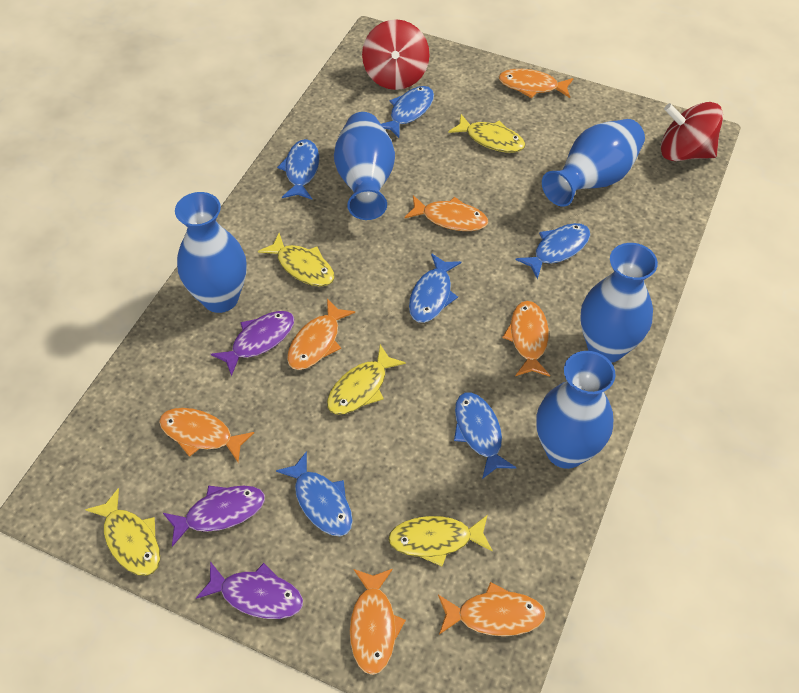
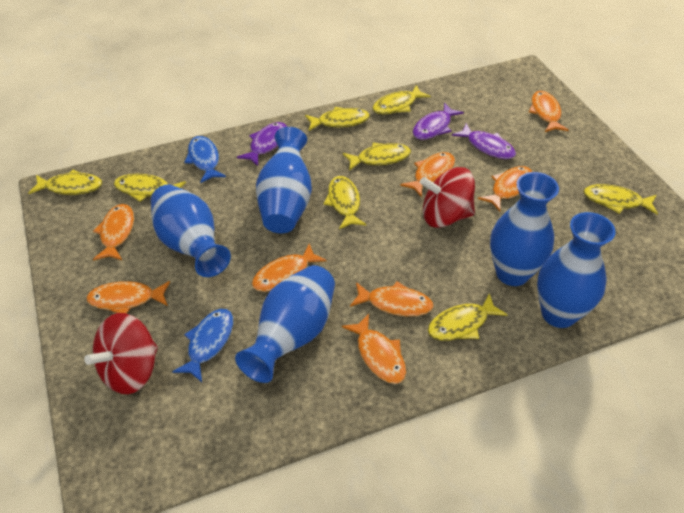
blue fish: [276,451,353,536] [277,139,319,199] [381,86,434,138] [409,253,462,323] [454,392,517,479] [515,223,590,279] = 6 -> [172,309,233,382] [184,136,226,183] = 2
orange fish: [159,408,254,462] [287,299,355,370] [350,569,406,675] [404,195,488,231] [438,582,546,636] [499,69,574,98] [502,301,550,376] = 7 -> [86,281,170,314] [93,204,134,260] [252,244,327,292] [342,314,406,384] [350,281,434,317] [400,152,455,197] [478,166,532,211] [529,91,569,132] = 8
yellow fish: [85,488,160,576] [258,233,335,287] [327,344,406,415] [388,515,493,566] [448,114,525,153] = 5 -> [28,170,102,195] [114,174,186,202] [305,107,370,131] [324,176,366,229] [343,143,411,171] [372,85,431,114] [428,294,508,341] [583,184,658,214] = 8

